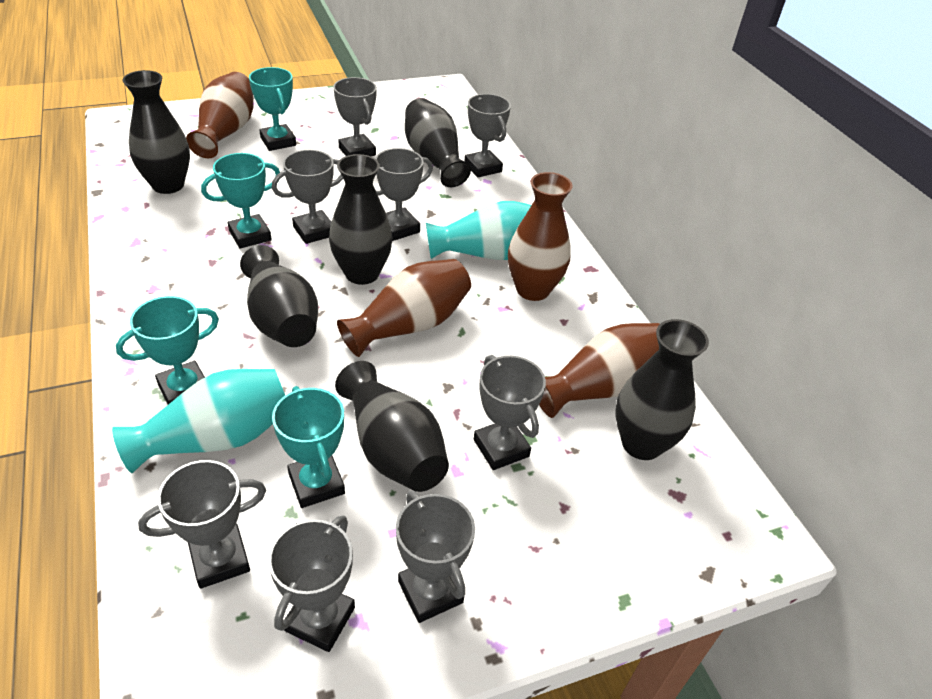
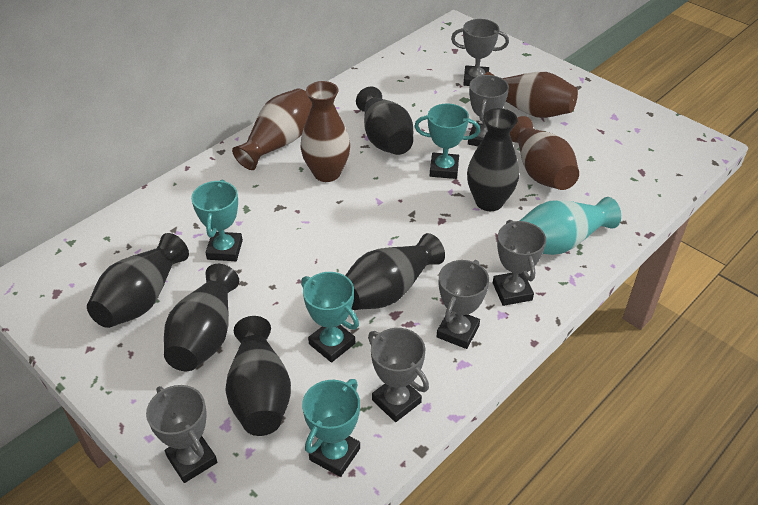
grey trophy: [138,460,266,589] [268,515,355,652] [272,150,343,244] [333,77,377,156] [375,148,433,241] [396,490,475,623] [464,94,511,177] [474,355,546,470] = 8 -> [146,385,217,483] [368,328,429,422] [437,260,489,349] [451,19,509,86] [468,75,509,146] [493,220,546,306] = 6
turquoise vase: [112,369,285,473] [426,201,531,260] = 2 -> [520,197,621,255] = 1

